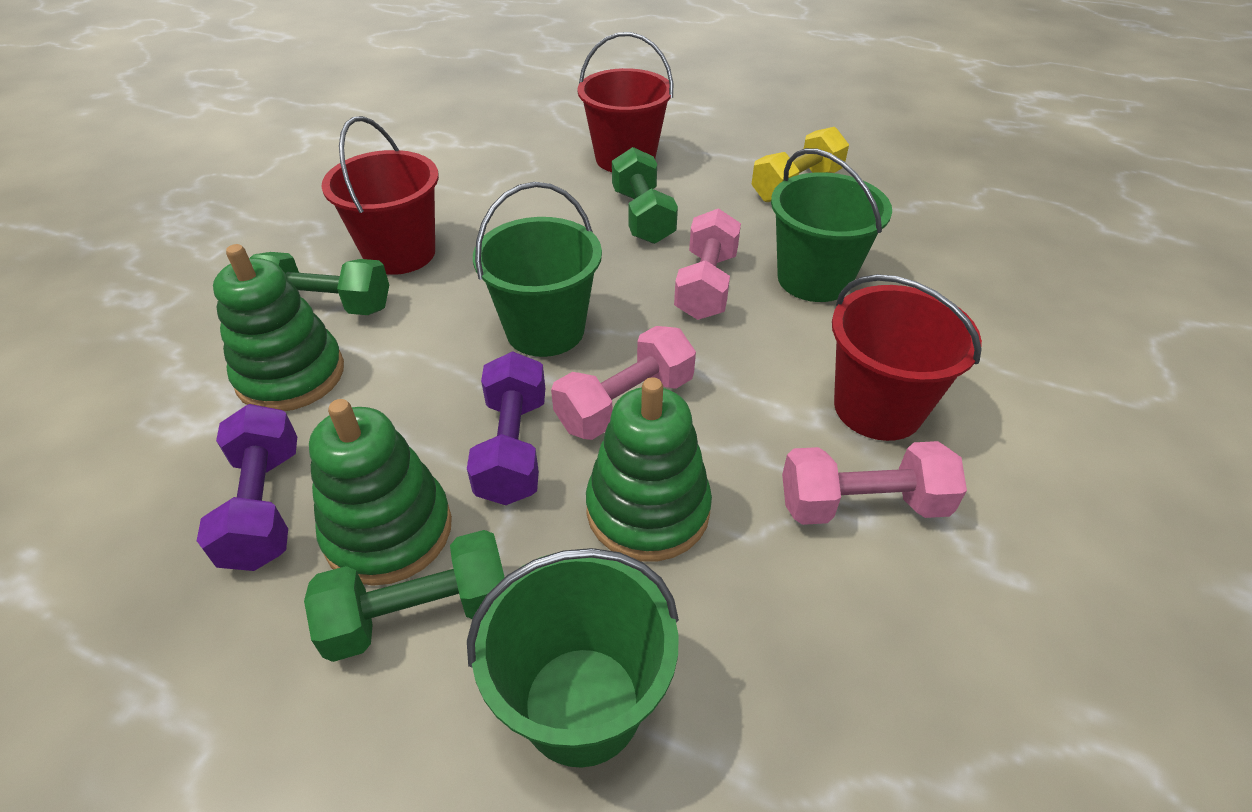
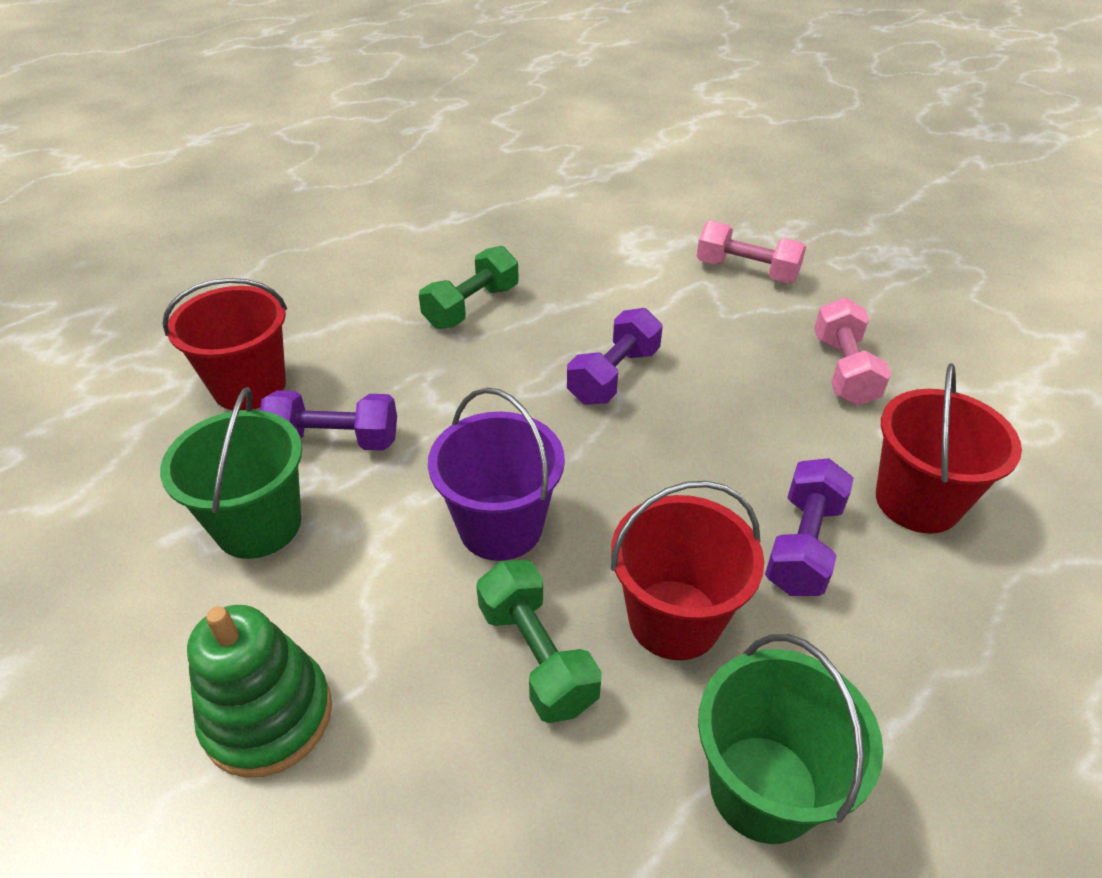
green bucket: [467,548,679,768] [473,182,602,357] [771,148,892,302] = 3 -> [160,387,302,559] [698,634,883,844] = 2
green dumbbell: [250,252,389,315] [304,530,505,662] [612,147,678,244] = 3 -> [419,246,519,329] [476,560,602,723] = 2
green stacking toy: [213,244,344,411] [309,399,452,586] [586,377,712,562] = 3 -> [187,605,332,778] = 1
pink dumbbell: [551,326,696,440] [674,208,741,320] [782,441,967,525] = 3 -> [696,221,806,283] [814,297,891,406] = 2
purple bucket: none = 0 -> [428,388,565,561] = 1
purple dumbbell: [197,404,297,571] [467,351,545,505] = 2 -> [260,390,397,451] [567,308,663,405] [765,458,854,596] = 3
yellow dumbbell: [751,127,849,202] = 1 -> none = 0

